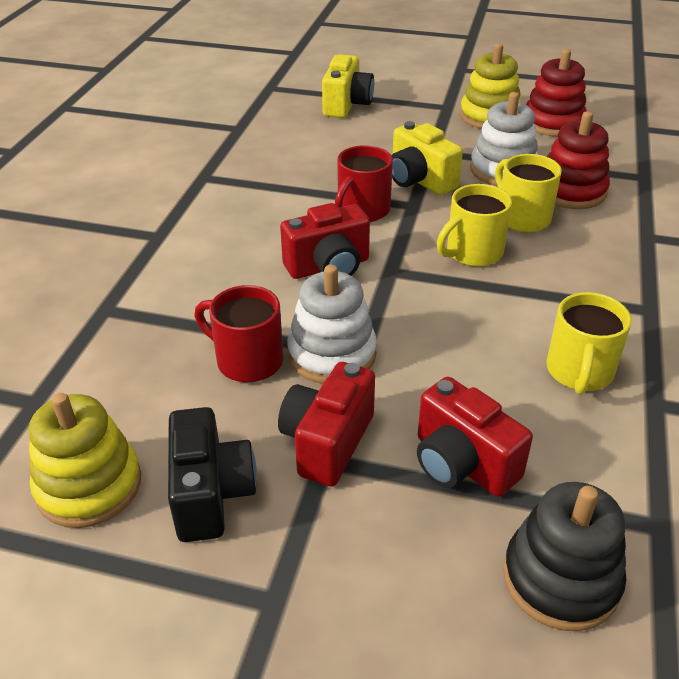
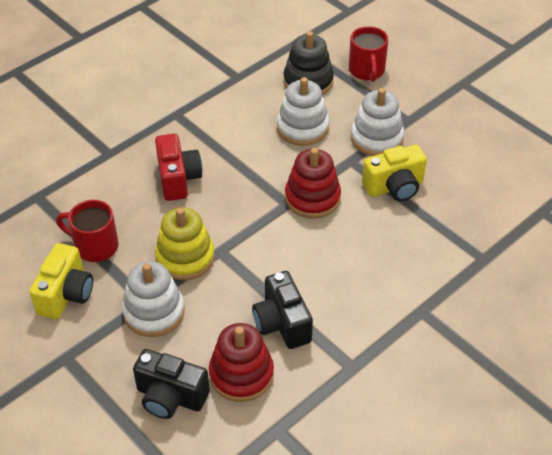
black camera: [168,407,257,542] = 1 -> [133,349,210,419] [252,271,313,349] = 2
red camera: [278,362,375,487] [280,203,370,279] [417,377,533,497] = 3 -> [155,134,203,201] = 1
white stacking toy: [287,265,377,384] [470,92,538,186] = 2 -> [122,261,185,337] [277,77,329,146] [351,88,404,156] = 3
yellow mug: [437,184,512,267] [495,154,562,232] [547,292,632,395] = 3 -> none = 0
yellow stacking toy: [29,393,141,528] [460,43,521,129] = 2 -> [155,207,215,280] = 1

